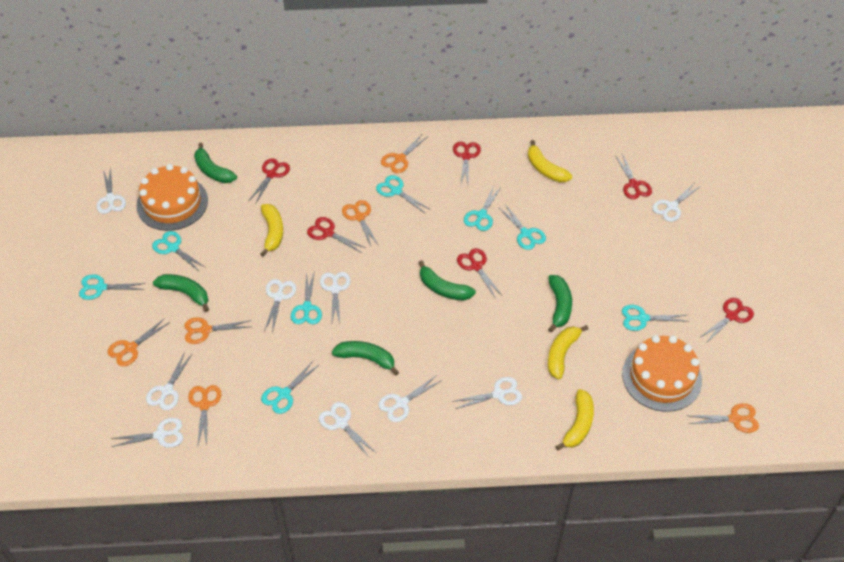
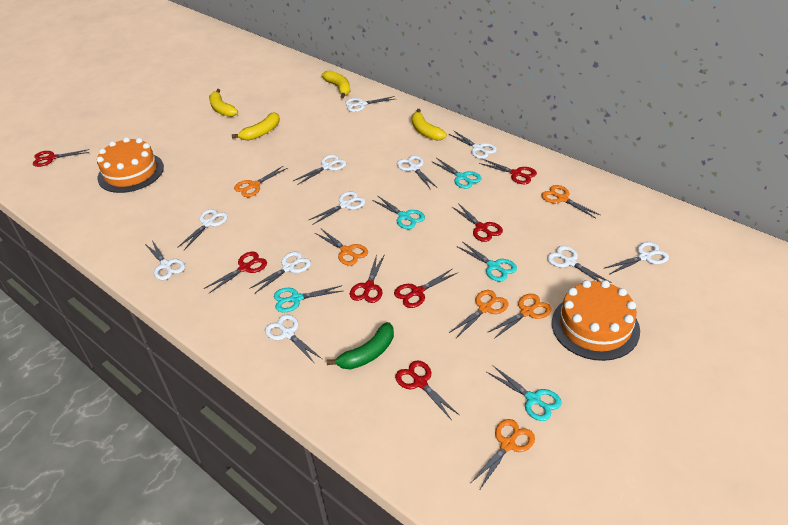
green banana: [153,274,209,312] [194,143,237,183] [332,341,399,376] [418,260,476,300] [548,275,572,332] = 5 -> [327,322,394,370] = 1
red scissors: [249,158,290,204] [307,217,366,253] [453,142,481,184] [457,248,502,297] [615,153,652,199] [699,298,754,343] = 6 -> [33,149,90,167] [204,252,267,293] [350,254,385,303] [394,268,457,308] [395,361,459,419] [452,203,503,242] [479,159,537,184] = 7
turquoise scissors: [79,274,146,300] [152,231,206,272] [261,361,320,414] [291,272,322,324] [376,175,431,213] [464,186,502,231] [498,204,546,250] [622,305,689,331] = 8 -> [274,285,343,313] [372,196,425,229] [431,158,481,189] [457,242,517,282] [487,366,562,421] = 5
white scissors: [97,167,126,214] [111,418,183,448] [146,352,192,410] [264,279,296,333] [319,402,375,457] [320,272,350,324] [378,375,442,422] [452,377,522,409] [652,183,702,222] = 9 -> [144,240,185,280] [177,209,228,250] [249,252,311,294] [265,315,322,364] [293,154,346,185] [309,191,366,224] [345,96,395,112] [397,155,437,188] [449,131,497,159] [547,246,612,283] [604,242,669,275] = 11

